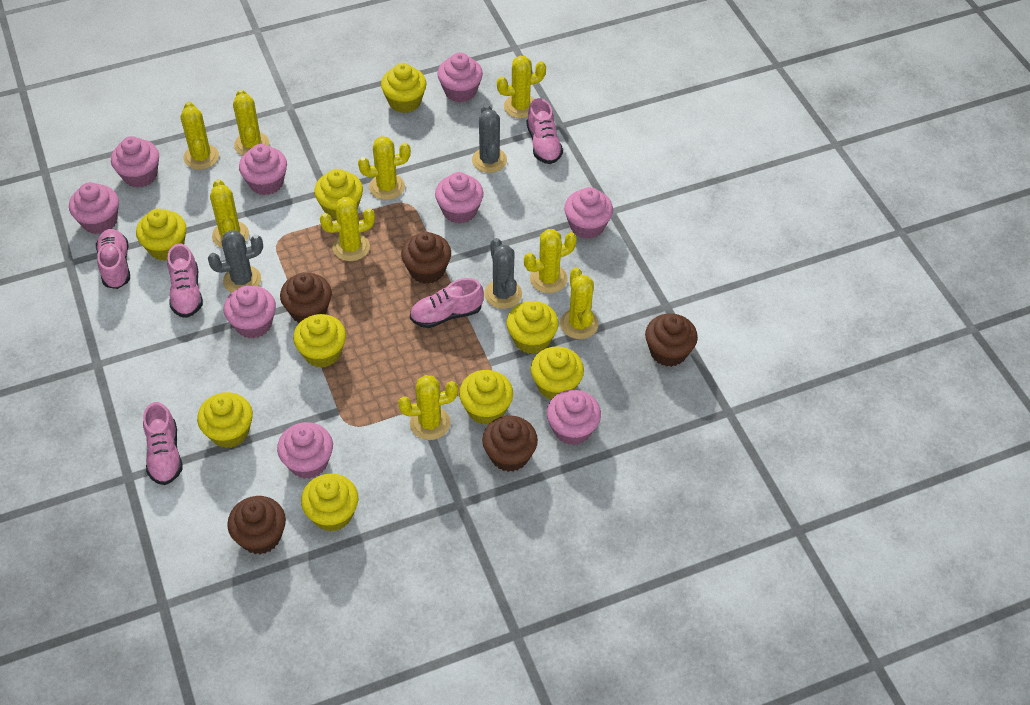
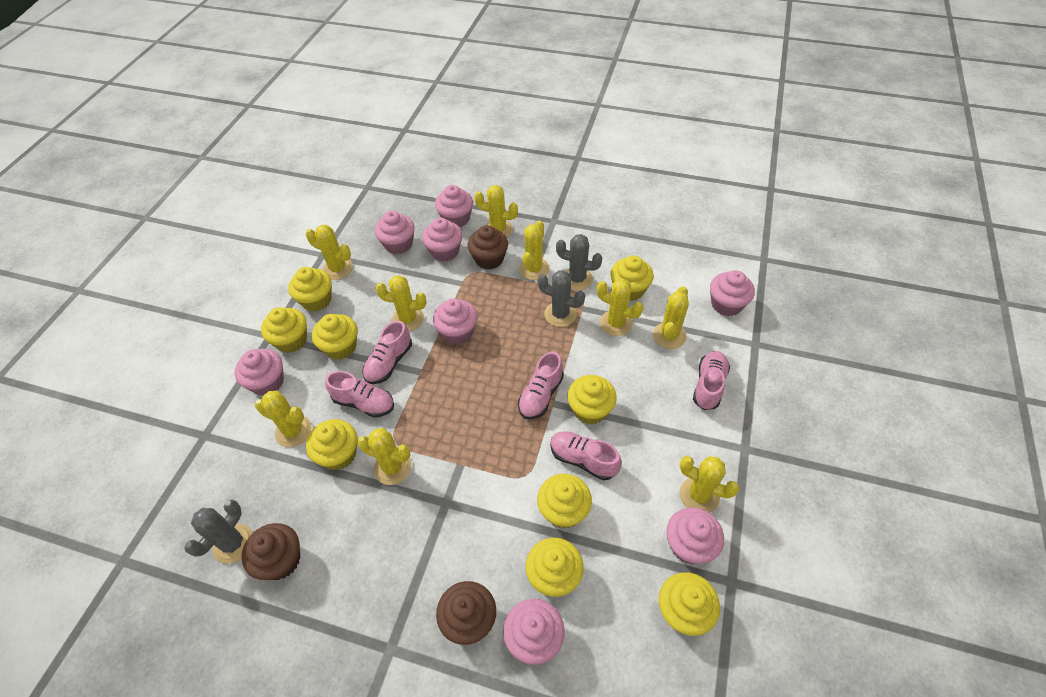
brown cupcake: [227,496,286,554] [280,272,332,323] [401,232,451,284] [482,416,538,472] [645,314,698,367] = 5 -> [241,523,300,580] [436,581,496,645] [468,225,508,269] = 3
pink cupcake: [69,182,119,234] [111,136,159,188] [224,286,276,339] [239,144,287,195] [277,422,333,479] [435,172,484,224] [437,52,483,102] [547,390,601,445] [564,187,613,239] = 9 -> [235,349,284,396] [375,211,415,254] [422,218,462,262] [433,298,477,344] [435,185,473,227] [503,599,565,665] [666,507,724,565] [710,270,755,316] = 8

